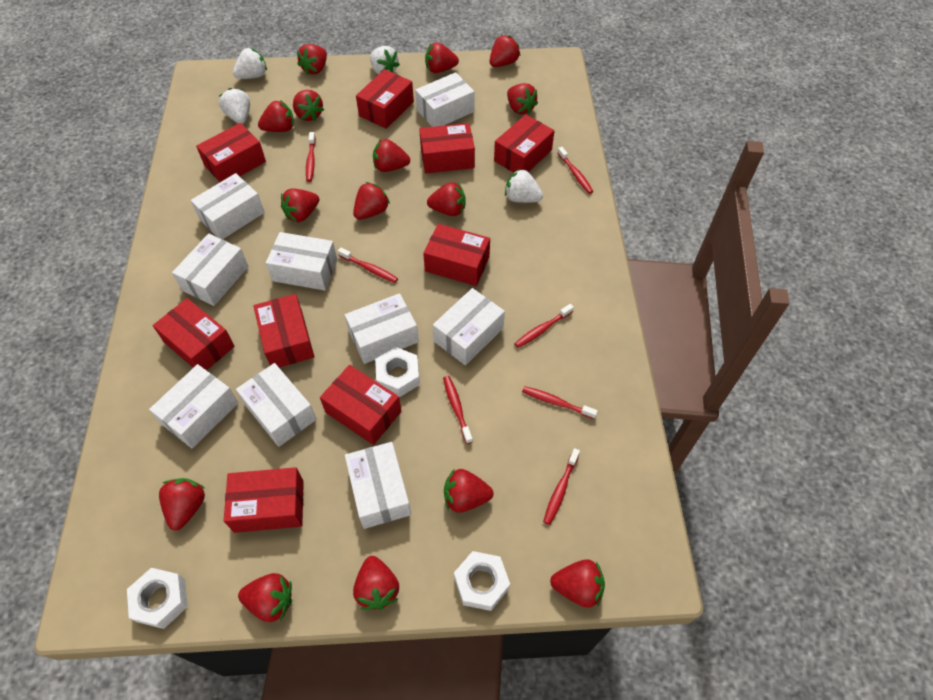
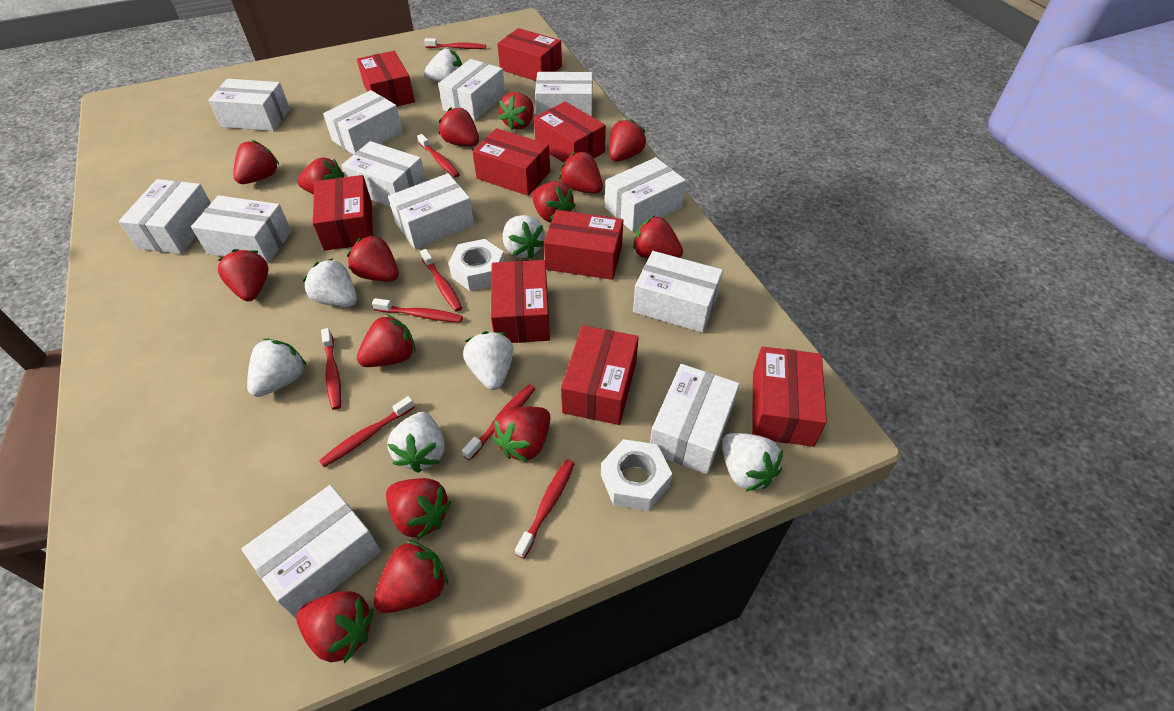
red toothbrush: [306,132,316,182] [338,247,398,283] [443,376,473,444] [514,304,574,348] [522,386,598,419] [543,448,580,525] [558,147,594,194] = 7 -> [319,396,415,467] [321,328,341,410] [372,298,463,323] [417,134,460,178] [420,249,462,311] [424,38,486,49] [462,384,535,461] [515,460,575,559] = 8
white box: [149,364,238,449] [172,234,249,306] [191,173,265,239] [236,363,316,447] [266,232,337,290] [345,293,419,364] [345,442,411,529] [415,72,475,127] [433,288,505,365] = 9 -> [119,179,211,254] [191,195,292,263] [208,79,290,131] [242,485,381,619] [323,90,403,154] [341,141,426,207] [388,173,475,250] [438,59,505,121] [535,72,593,117] [605,157,686,232] [633,251,723,333] [650,364,740,474] = 12
white nut: [127,568,188,629] [375,347,420,397] [454,551,510,611] = 3 -> [448,239,505,291] [601,439,672,511] = 2
white strawberry: [219,88,250,124] [233,47,267,79] [370,46,400,75] [505,169,543,203] = 4 -> [247,339,307,397] [303,258,357,307] [387,412,445,473] [424,49,462,82] [463,331,514,390] [503,215,545,259] [722,433,783,492] = 7

